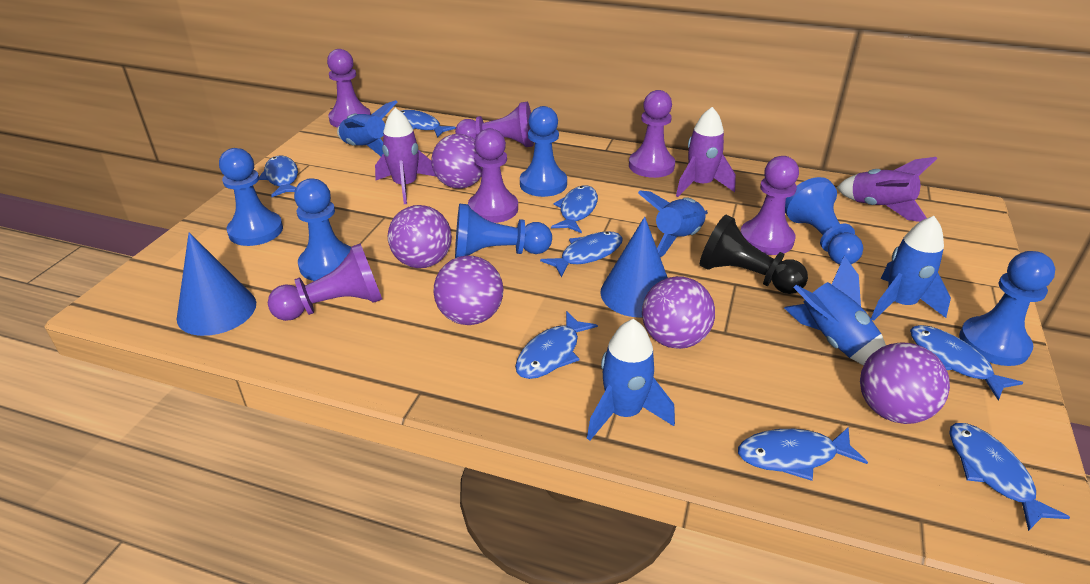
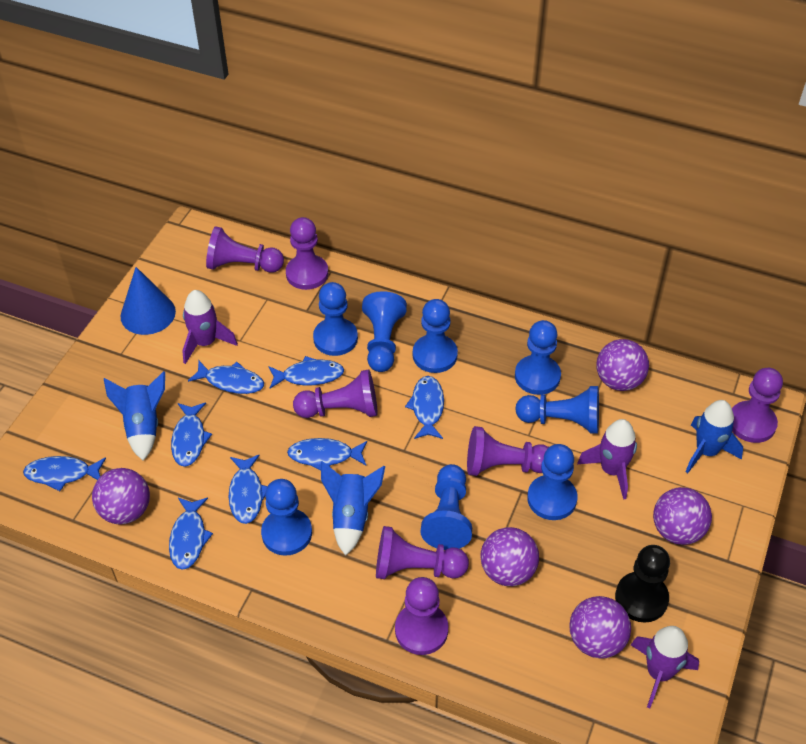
blue cone: [177,232,256,336] [600,217,668,318] = 2 -> [121,267,176,335] = 1
blue pawn: [219,148,283,246] [294,178,351,281] [455,204,552,258] [520,106,567,197] [785,177,863,264] [959,251,1055,366] = 6 -> [261,479,312,556] [313,282,358,356] [362,291,407,372] [413,299,458,373] [421,464,472,550] [515,320,561,395] [515,386,599,434] [527,444,577,520] = 8
blue rocket: [337,100,397,156] [587,319,675,441] [638,191,708,257] [784,256,886,365] [871,216,951,321] = 5 -> [104,371,165,461] [321,461,385,556] [685,400,743,473] = 3
purple pawn: [268,243,382,321] [327,49,371,128] [455,102,534,147] [468,128,518,223] [629,90,675,178] [740,156,799,255] = 6 -> [206,226,284,273] [286,217,328,290] [293,370,378,418] [376,526,469,579] [395,577,448,655] [467,426,549,476] [732,368,783,443] = 7

